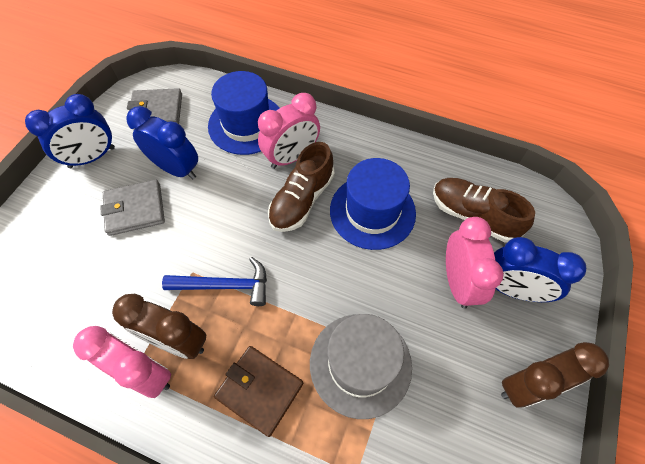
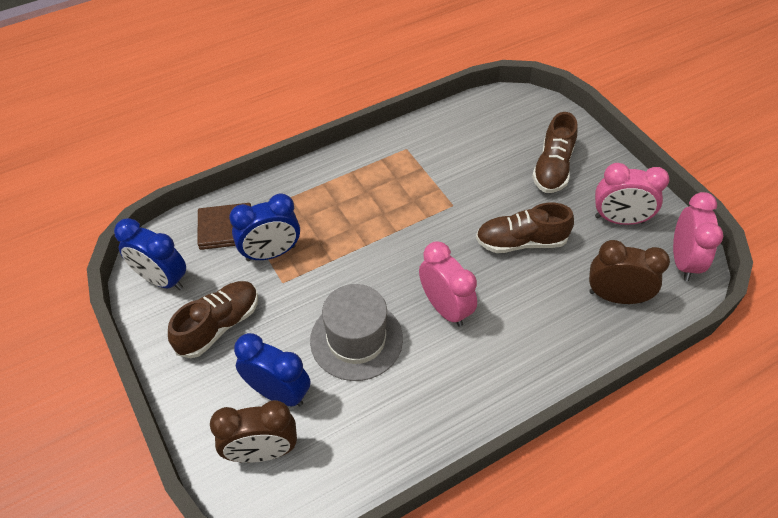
blue hammer: [162,257,267,306] = 1 -> none = 0
blue hat: [208,71,280,155] [330,158,416,250] = 2 -> none = 0
brown shoe: [268,142,334,232] [433,178,535,242] = 2 -> [168,281,258,358] [476,203,574,253] [532,112,578,193] = 3
grey wallet: [100,180,165,236] [127,88,182,124] = 2 -> none = 0

